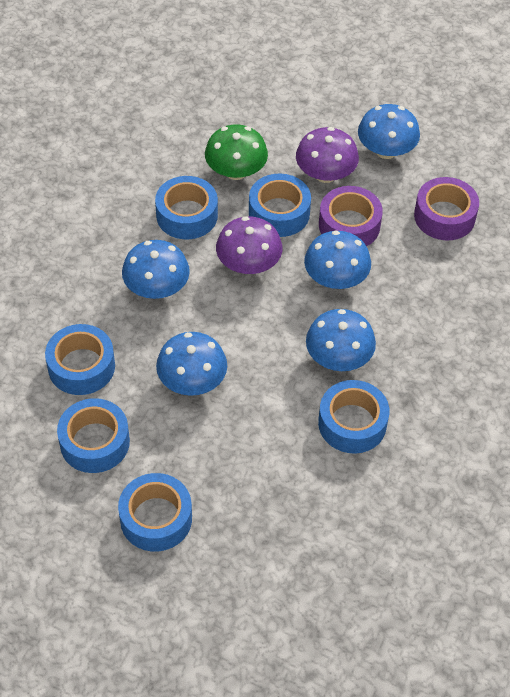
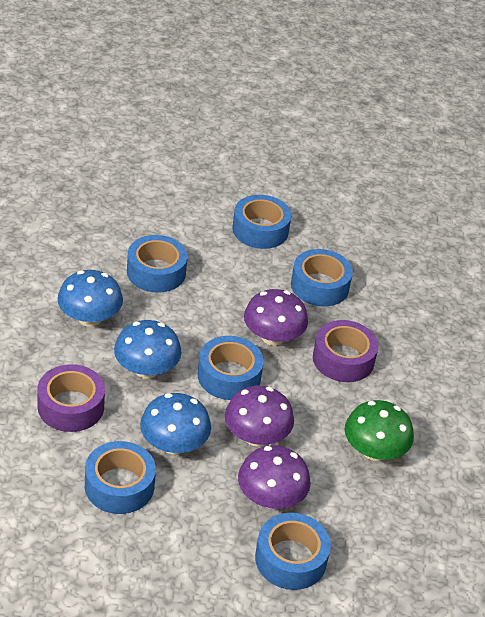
blue mushroom: [122,240,190,299] [156,332,227,396] [304,230,371,289] [306,309,376,371] [358,104,420,159] = 5 -> [58,270,123,327] [114,320,181,379] [140,393,211,455] = 3
purple mushroom: [216,216,282,274] [296,127,359,183] = 2 -> [225,386,294,446] [238,445,311,509] [244,289,308,346] = 3

